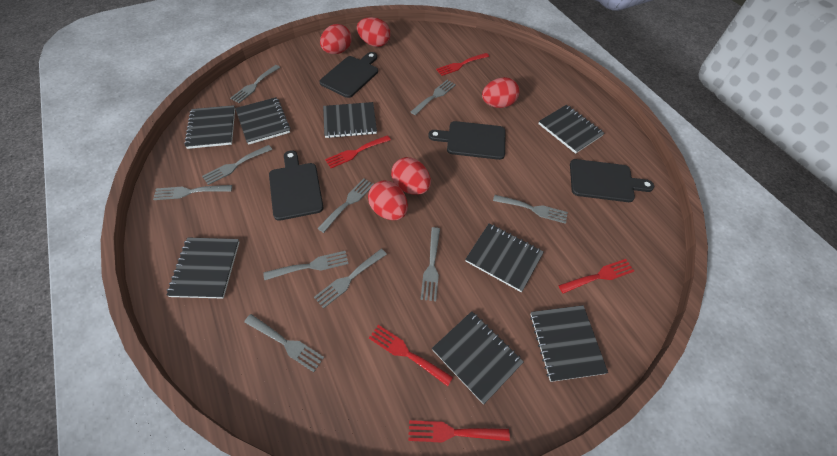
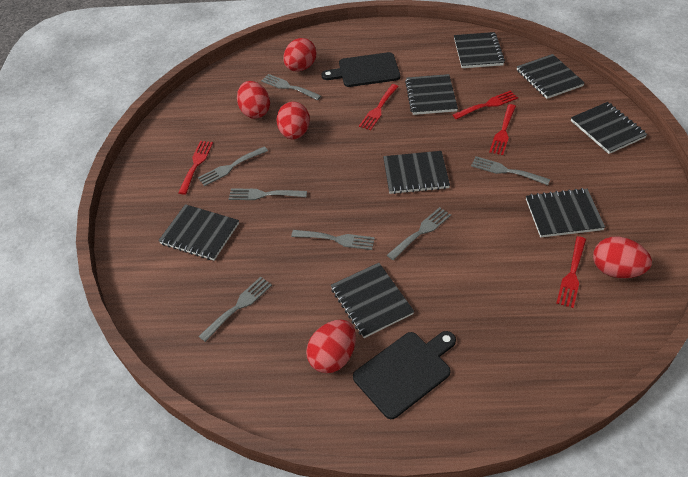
black cutting board: [269,150,324,221] [319,52,378,98] [428,121,506,160] [570,159,654,202] = 4 -> [321,52,400,87] [353,331,456,419] = 2
grey fork: [153,185,232,200] [202,145,273,185] [230,65,280,103] [244,314,324,372] [263,251,348,280] [314,249,387,308] [317,178,374,233] [411,80,456,115] [420,227,440,301] [493,195,568,224] = 10 -> [198,146,268,186] [199,277,272,342] [229,189,307,200] [261,74,321,100] [291,230,375,250] [387,207,451,260] [471,156,550,185] = 7

